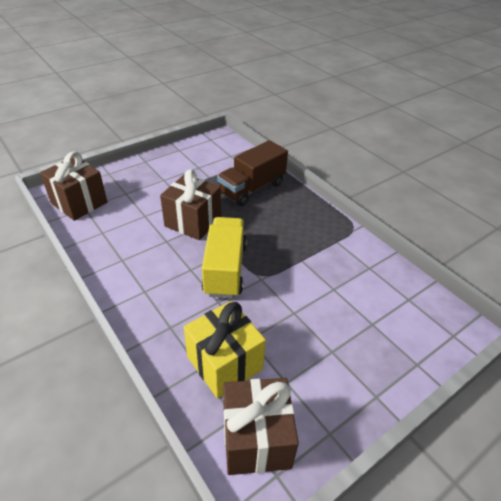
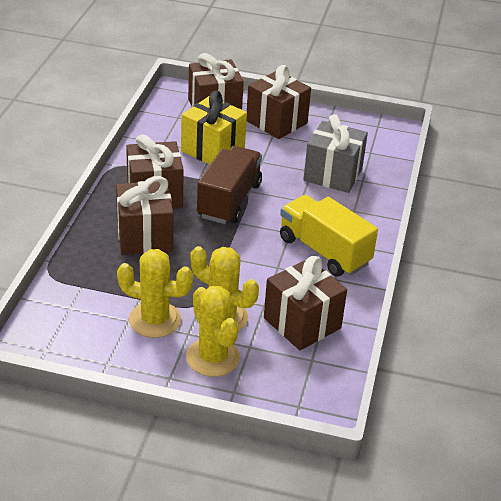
brown gift: [40,151,107,221] [160,169,221,240] [223,378,299,475] = 3 -> [116,176,173,255] [126,134,184,208] [188,53,244,110] [247,65,311,139] [264,256,347,350] = 5
grey gift: none = 0 -> [303,114,368,193] = 1
yellow cactus: none = 0 -> [117,249,193,338] [186,286,240,377] [191,246,259,331] = 3

